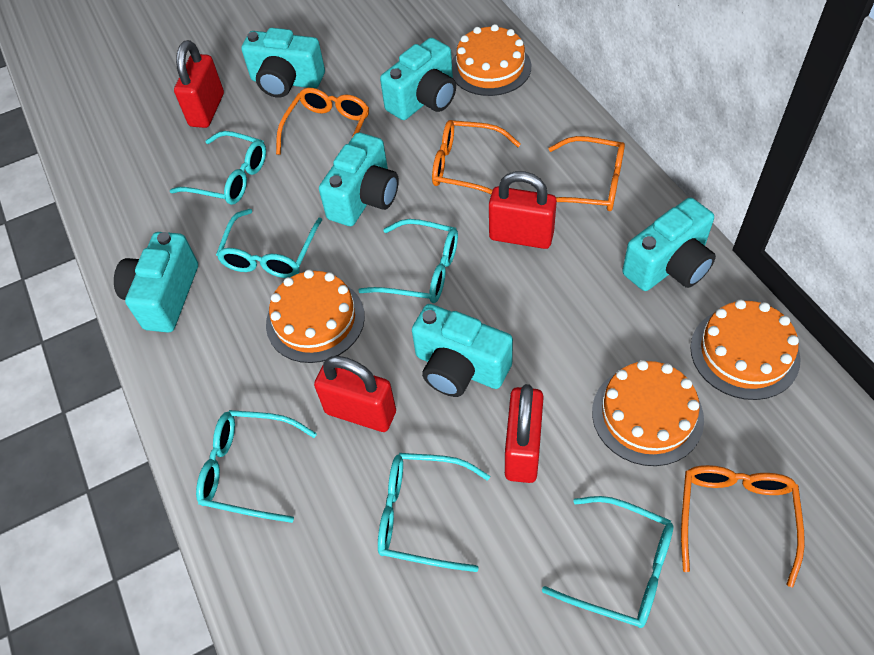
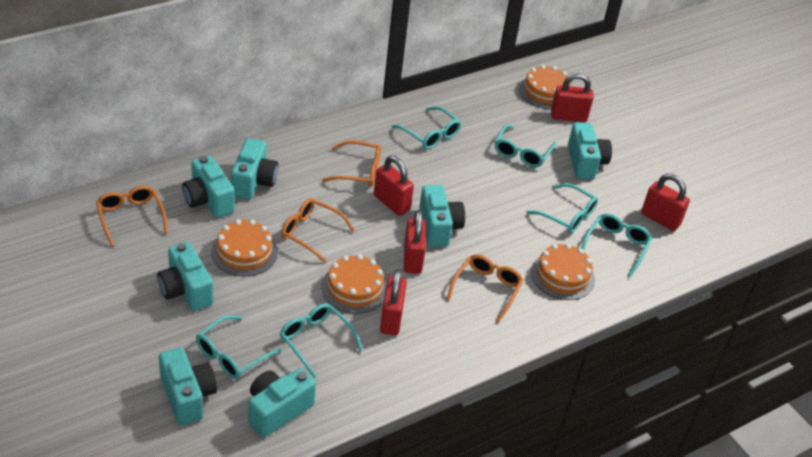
red padlock: [174,40,224,128] [314,356,396,432] [489,171,557,249] [505,384,544,483] = 4 -> [374,155,414,216] [380,269,407,335] [404,210,426,274] [551,73,594,122] [641,174,690,231] = 5
turquoise camera: [114,232,198,332] [241,28,325,98] [319,132,399,226] [380,38,456,120] [412,304,513,397] [622,198,716,291] = 6 -> [157,242,214,311] [159,348,217,425] [182,155,235,218] [231,138,278,199] [248,368,316,437] [419,185,465,247] [568,123,612,179] = 7

